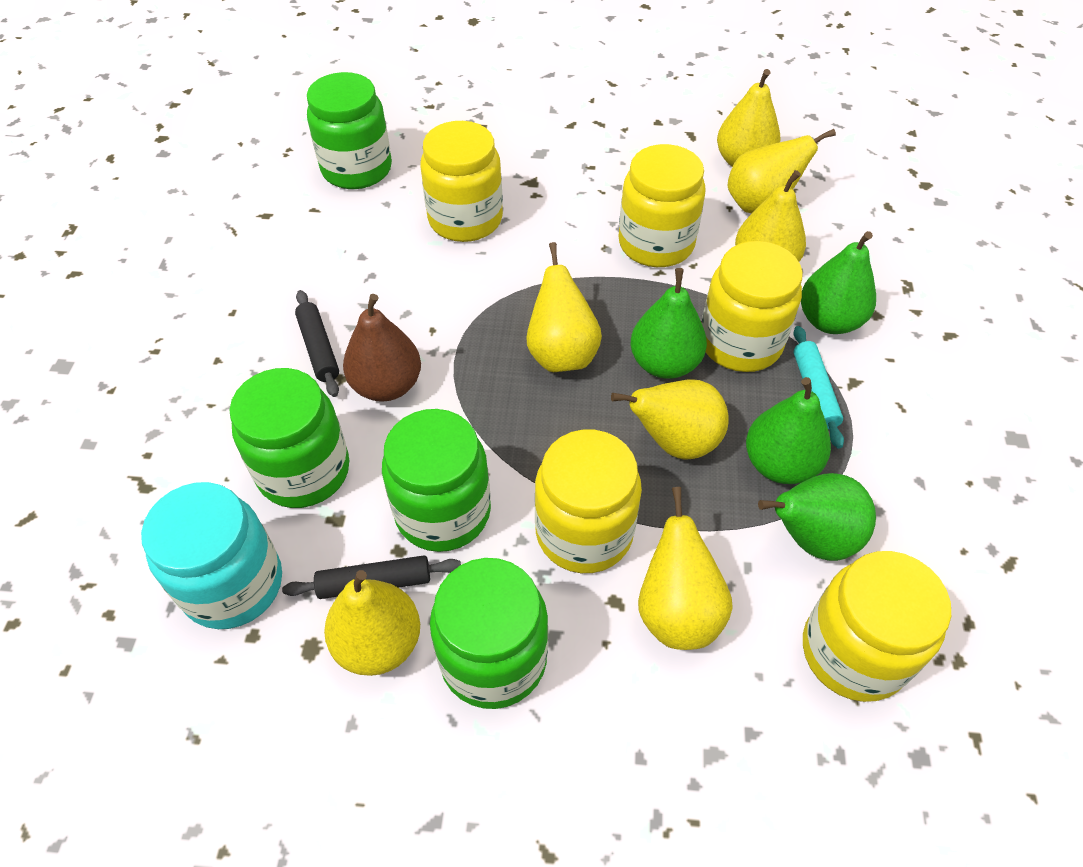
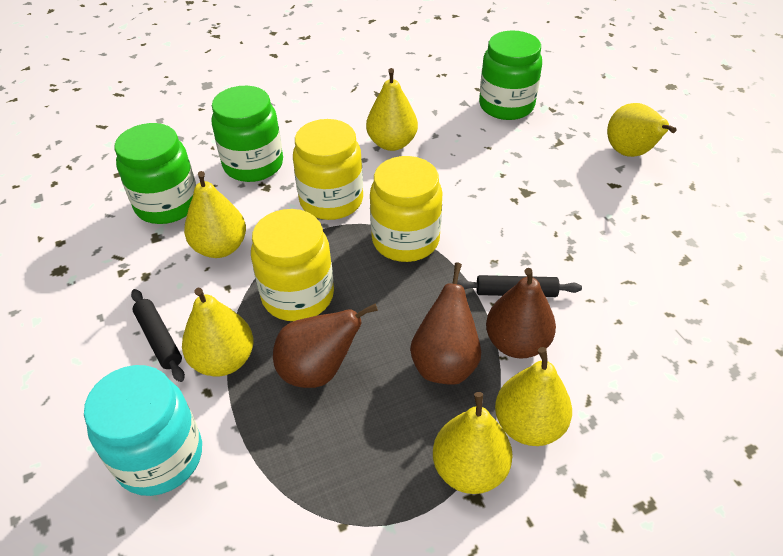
brown pear: [343,294,421,402] = 1 -> [273,304,378,388] [410,263,481,385] [486,268,556,359] = 3
green jar: [229,368,349,508] [307,72,392,189] [382,409,491,552] [430,558,548,709] = 4 -> [115,123,196,224] [211,86,283,182] [479,30,542,120] = 3
green pear: [631,268,707,379] [746,377,831,484] [758,473,876,561] [801,231,876,334] = 4 -> none = 0
turquoise rolling pin: [793,326,844,449] = 1 -> none = 0
yellow jar: [421,121,503,242] [535,430,642,573] [619,144,706,267] [702,241,803,372] [803,551,951,702] = 5 -> [251,209,334,321] [293,119,363,220] [370,156,442,262] = 3
yellow pear: [324,570,420,676] [526,242,602,372] [611,379,728,460] [638,487,733,650] [717,69,780,167] [728,129,836,213] [735,170,806,261] = 7 -> [182,288,253,376] [184,171,246,258] [366,68,418,151] [433,392,513,494] [495,347,572,446] [607,103,677,157] = 6

